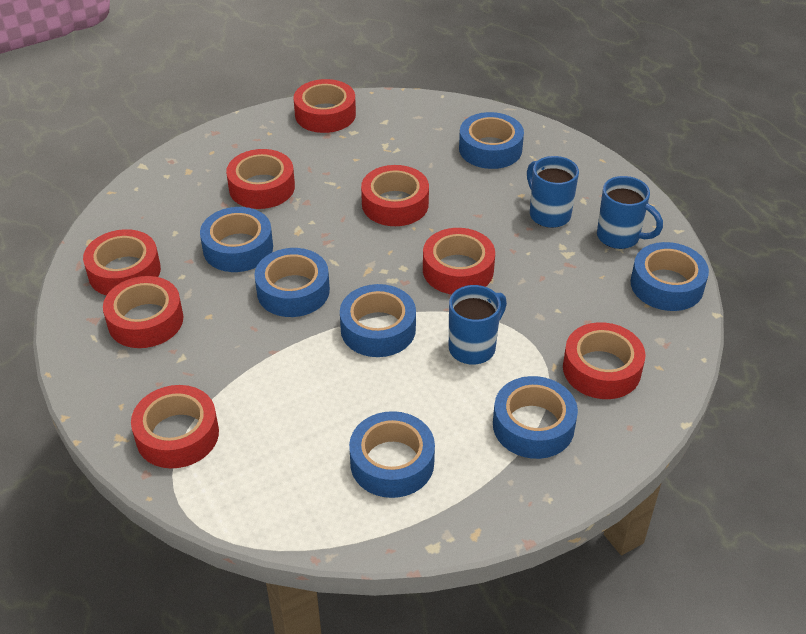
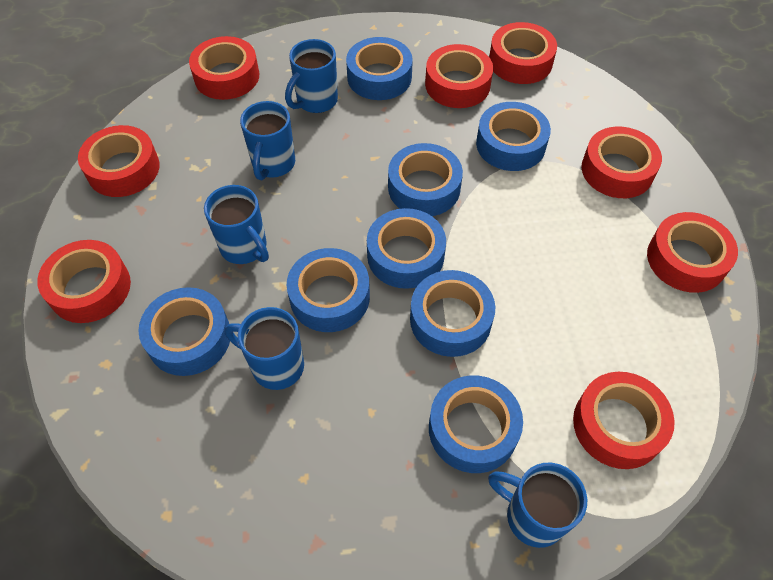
blue mug: [449,285,507,364] [527,156,579,228] [597,176,663,249] = 3 -> [204,185,269,264] [225,307,304,390] [240,101,295,180] [285,39,338,113] [488,463,587,548] = 5
blue tape: [200,207,273,272] [254,248,330,317] [340,284,416,357] [349,411,435,498] [459,112,524,169] [493,376,578,459] [631,242,709,311] = 7 -> [138,287,230,376] [287,248,370,332] [346,37,413,100] [367,208,446,289] [388,143,463,216] [410,270,495,357] [429,375,523,473] [476,102,551,171] = 8

